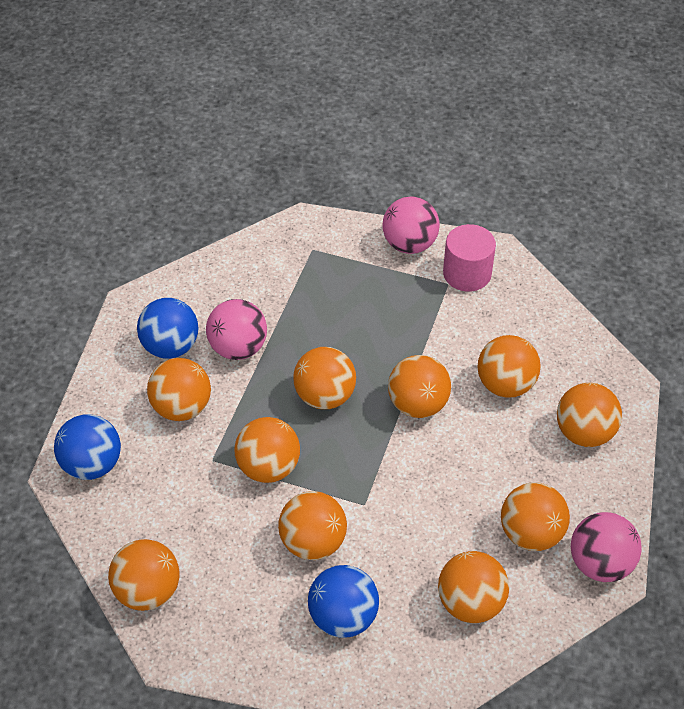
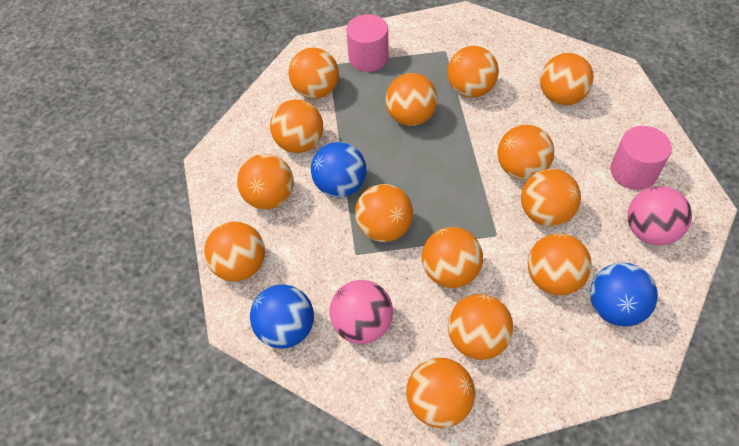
orange ball: [108,539,180,611] [147,358,211,421] [235,417,300,483] [278,491,347,560] [293,347,356,409] [388,355,451,418] [438,551,509,623] [477,335,541,398] [501,483,570,551] [557,383,622,447] = 10 -> [204,222,265,281] [237,154,294,210] [270,99,323,153] [289,47,339,99] [355,184,413,242] [386,73,437,126] [406,358,475,428] [422,227,483,288] [447,46,499,98] [448,294,514,360] [498,125,554,180] [521,169,581,227] [527,233,592,295] [540,53,594,105] = 14
pink ball: [206,299,267,360] [383,196,440,254] [571,512,642,582] = 3 -> [329,280,393,344] [628,186,692,245] = 2
pink cylinder: [443,224,496,292] = 1 -> [346,14,389,72] [610,126,672,190] = 2

